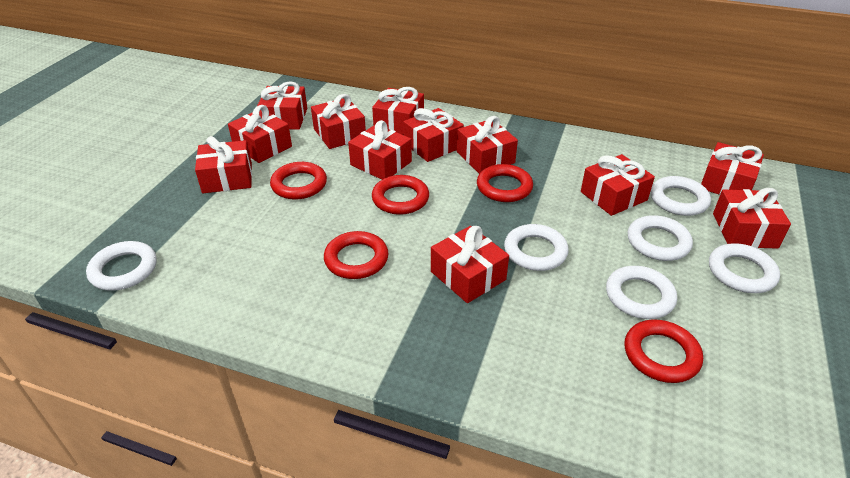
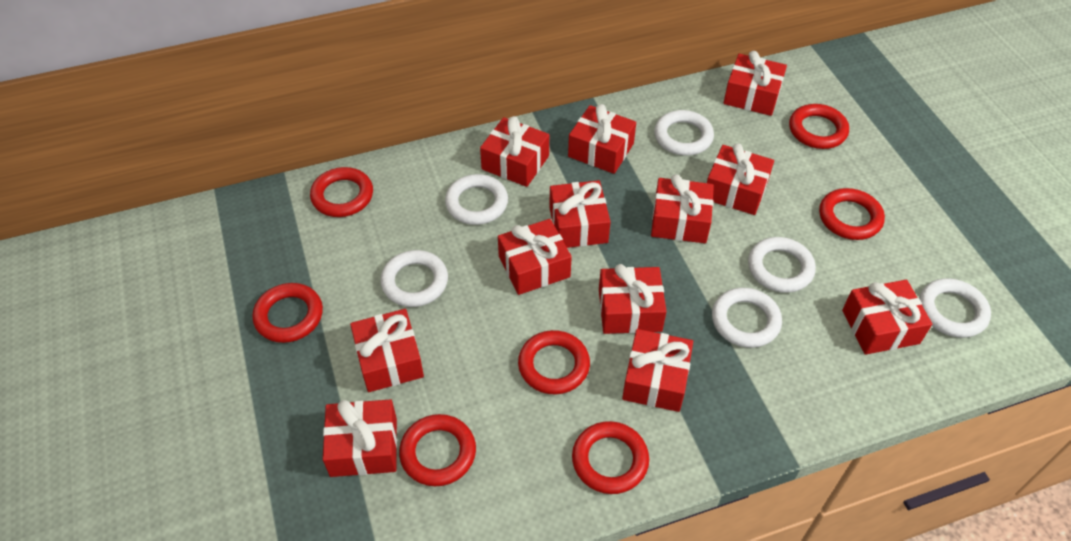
red ring: [270,162,327,200] [324,231,388,279] [372,175,429,215] [477,164,533,202] [625,319,703,383] = 5 -> [252,283,323,343] [310,167,373,217] [399,414,476,486] [518,330,590,394] [572,421,649,494] [789,104,849,149] [819,188,885,240] = 7

